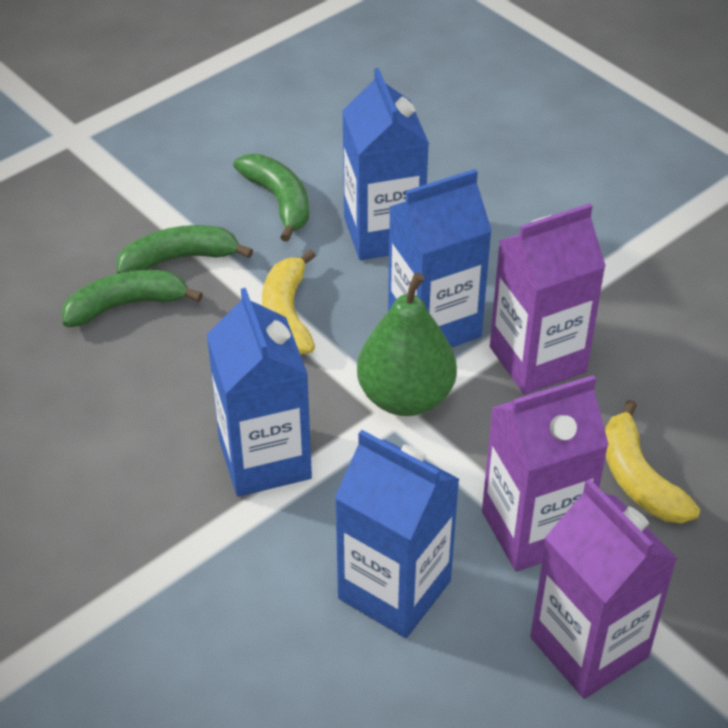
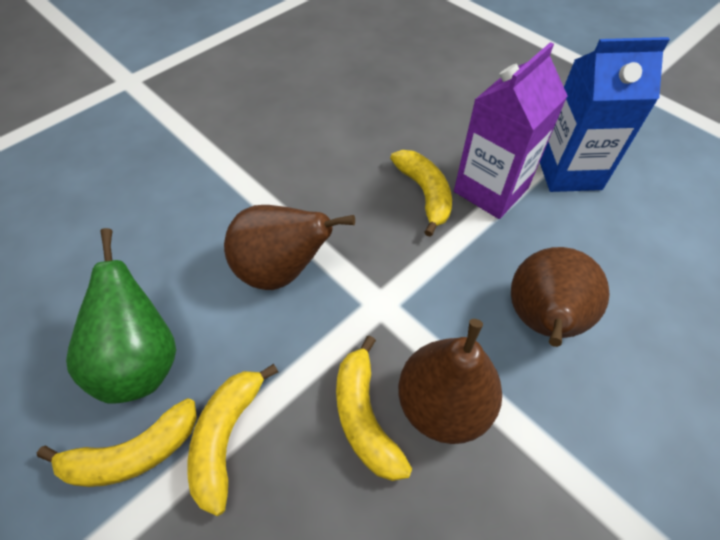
blue carton: [207,288,312,497] [335,430,460,638] [342,68,429,260] [388,169,492,348] = 4 -> [540,37,670,192] = 1
brown pear: none = 0 -> [224,205,355,290] [398,319,502,444] [511,247,610,347] = 3
green banana: [62,270,203,327] [116,225,253,273] [233,154,309,242] = 3 -> none = 0
purple carton: [482,375,609,572] [490,203,606,395] [530,479,678,699] = 3 -> [454,42,568,219] = 1
yellow banana: [262,250,316,354] [605,400,700,523] = 2 -> [37,398,197,487] [188,364,278,516] [336,335,412,481] [390,150,452,237] = 4

